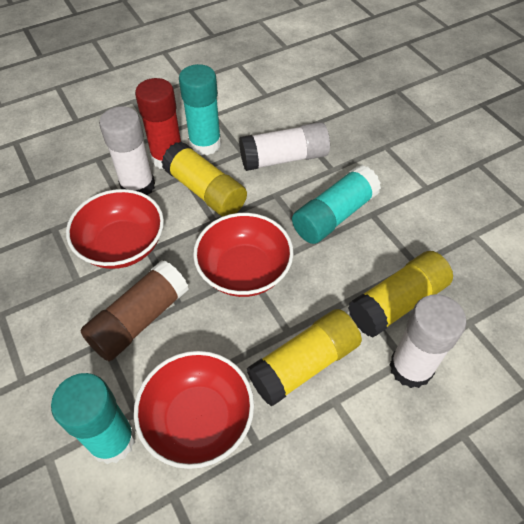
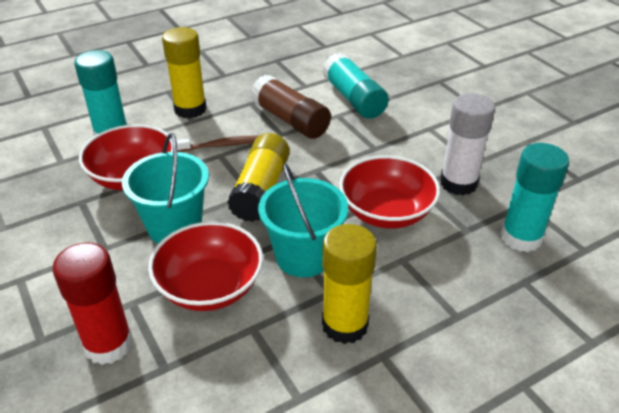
brown toothbrush: none = 0 -> [176,136,258,152] = 1
turquoise bucket: none = 0 -> [122,133,209,244] [258,163,348,277] = 2
white glue stick: [99,106,155,195] [239,122,330,171] [389,294,467,388] = 3 -> [440,93,495,196] = 1

